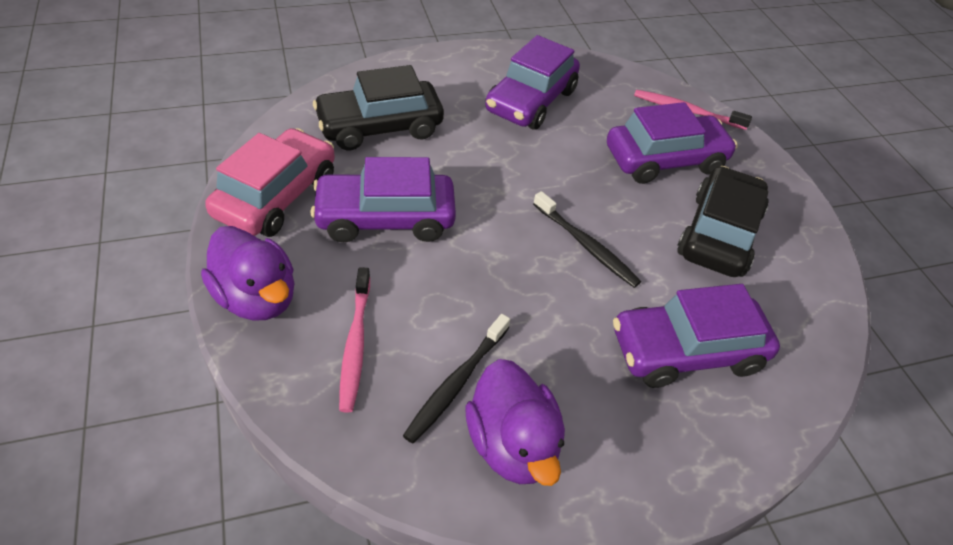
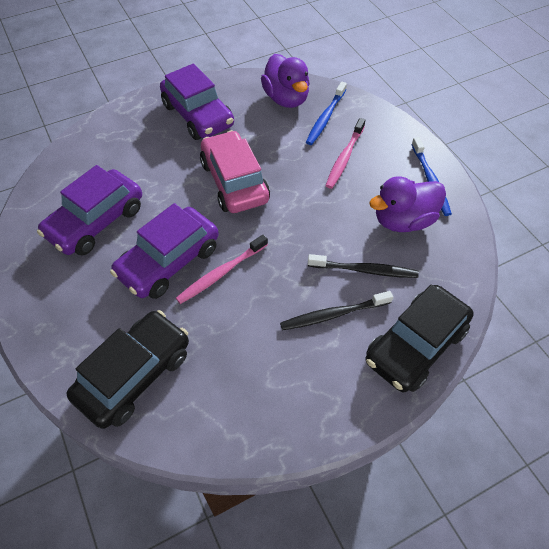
blue toothbrush: none = 0 -> [306,82,347,145] [411,137,452,216] = 2
purple car: [310,157,456,242] [485,35,580,130] [607,102,738,184] [613,284,780,388] = 4 -> [37,165,142,256] [110,203,219,299] [160,63,234,140] = 3

